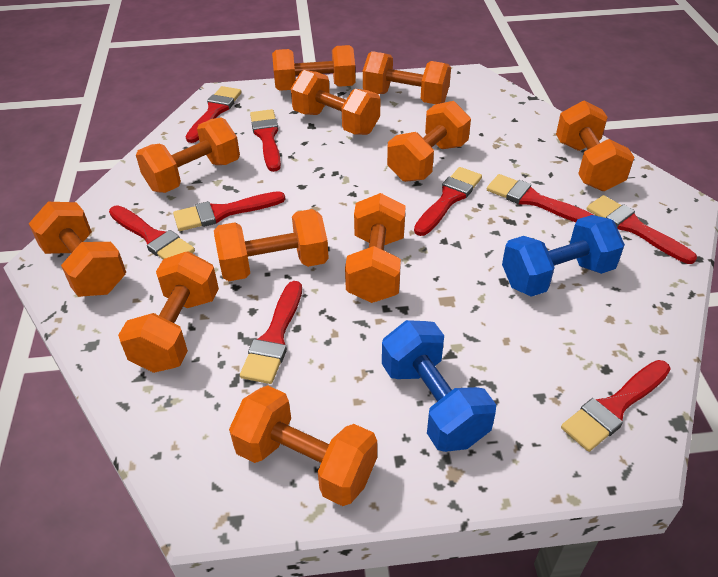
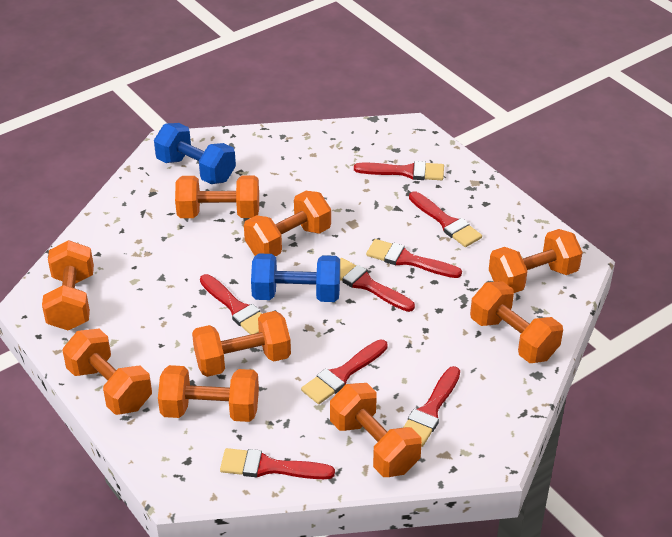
orange dumbbell: [29,202,126,297] [118,252,219,373] [136,118,240,193] [214,209,329,281] [229,385,377,506] [272,45,356,91] [291,70,380,135] [345,193,406,303] [363,51,451,104] [387,101,471,182] [556,100,634,191] = 11 -> [42,240,94,330] [62,329,152,415] [158,365,259,422] [175,175,259,218] [192,311,291,377] [244,191,331,256] [330,383,422,477] [470,281,563,363] [489,229,583,293] = 9
red brush: [109,205,195,259] [173,191,285,231] [186,86,242,143] [240,281,302,384] [250,109,281,172] [414,167,482,236] [487,174,593,222] [561,360,670,452] [587,195,697,264] = 9 -> [200,274,262,335] [220,448,335,479] [301,340,388,404] [340,258,415,312] [354,161,444,180] [366,239,462,278] [403,366,460,447] [409,192,482,247] = 8

